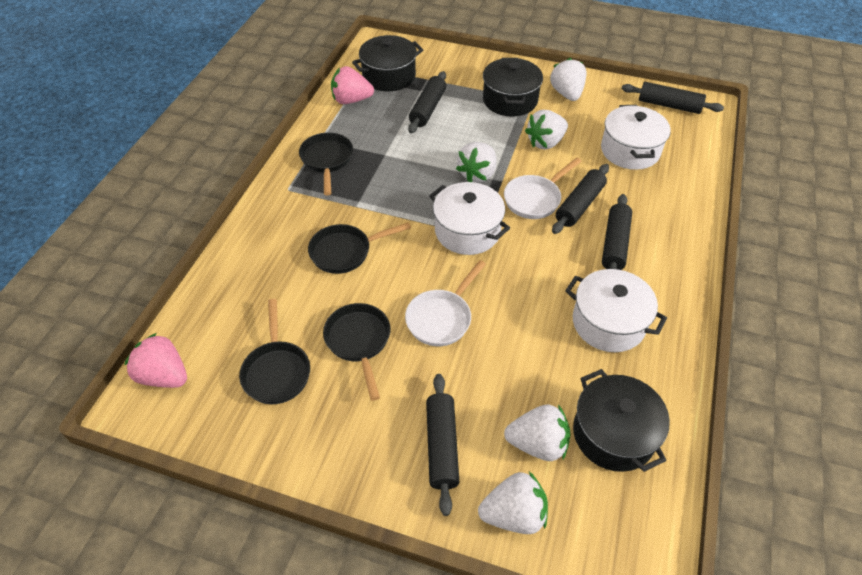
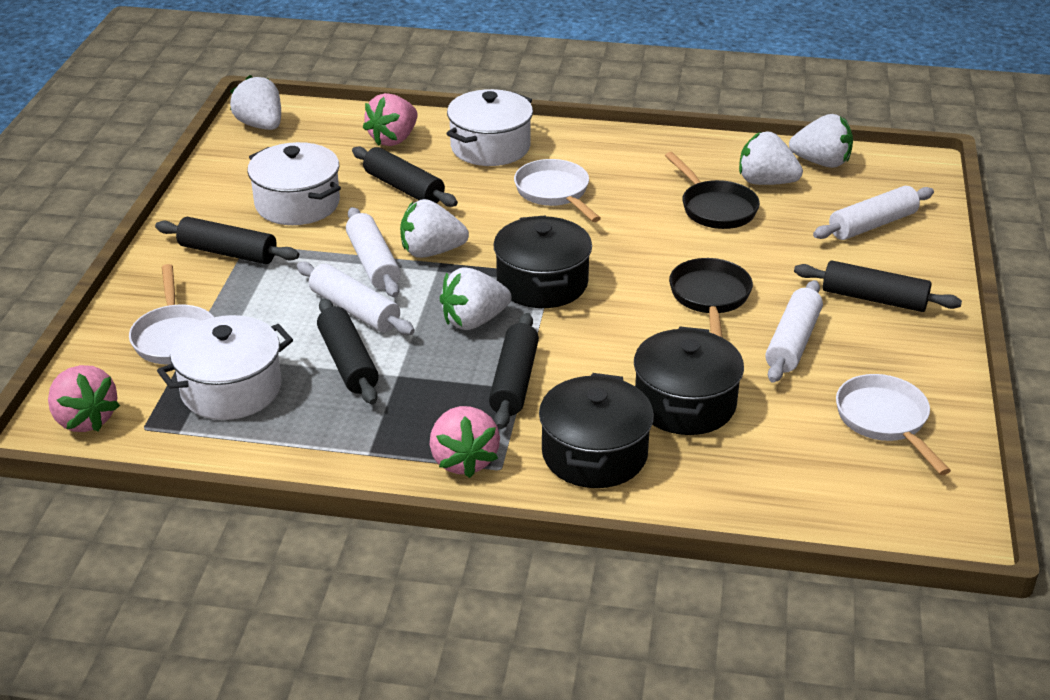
black pan: [239,299,310,404] [299,132,353,196] [308,222,411,274] [323,303,390,401] = 4 -> [665,152,760,229] [669,258,753,338] = 2
pink strawberry: [125,333,187,388] [331,66,374,104] = 2 -> [48,365,120,432] [363,93,417,146] [430,406,500,478] = 3
white pan: [405,260,486,346] [504,158,582,219] = 2 -> [129,264,214,364] [514,159,601,222] [836,374,951,475] = 3
white rolling pin: none = 0 -> [297,262,415,335] [346,207,401,297] [765,280,823,383] [813,186,934,240] = 4

